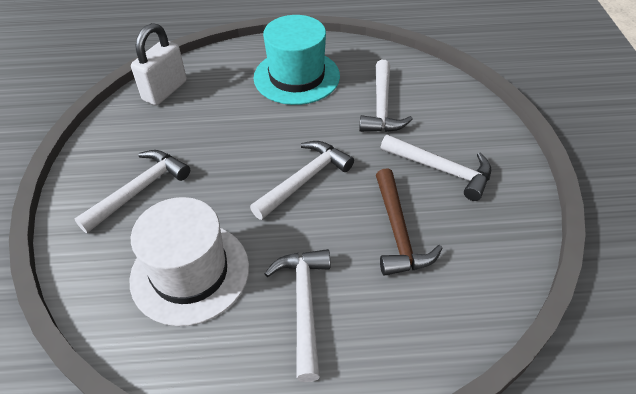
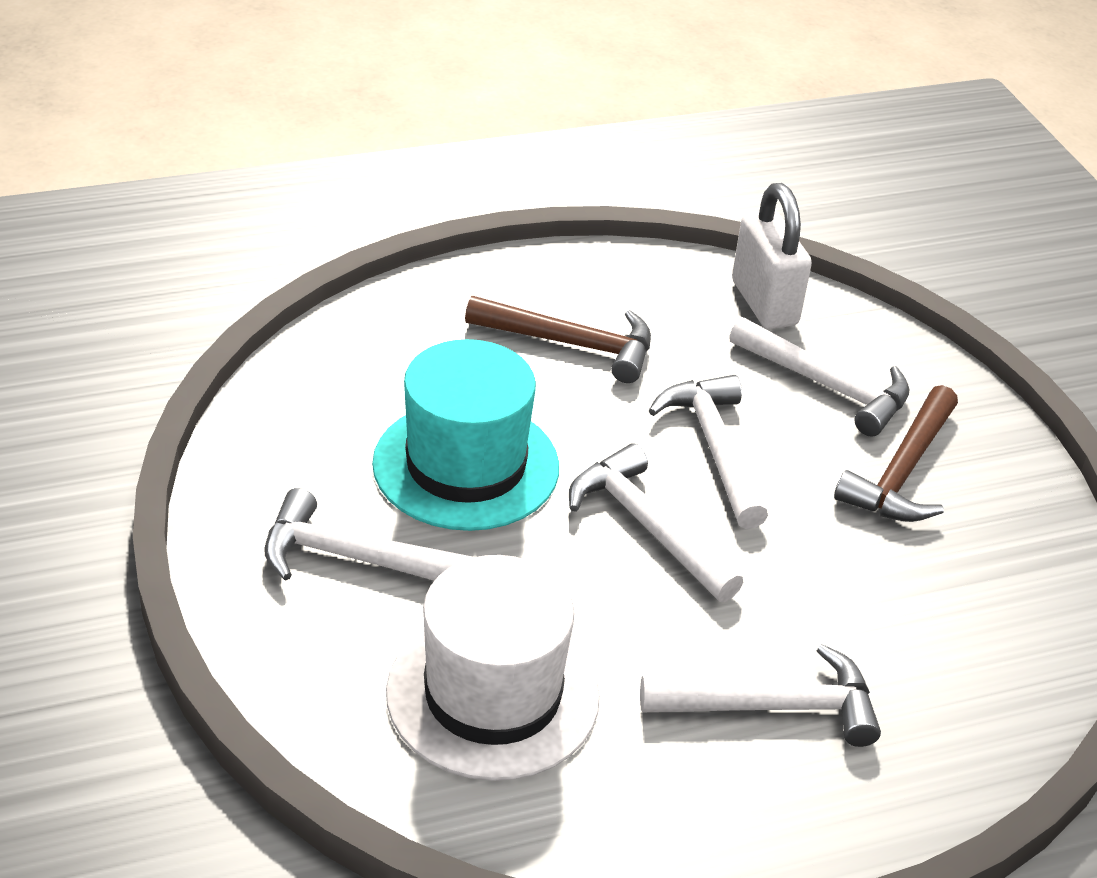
brown hammer: [376,168,443,276] = 1 -> [465,296,651,383] [834,385,958,522] = 2

